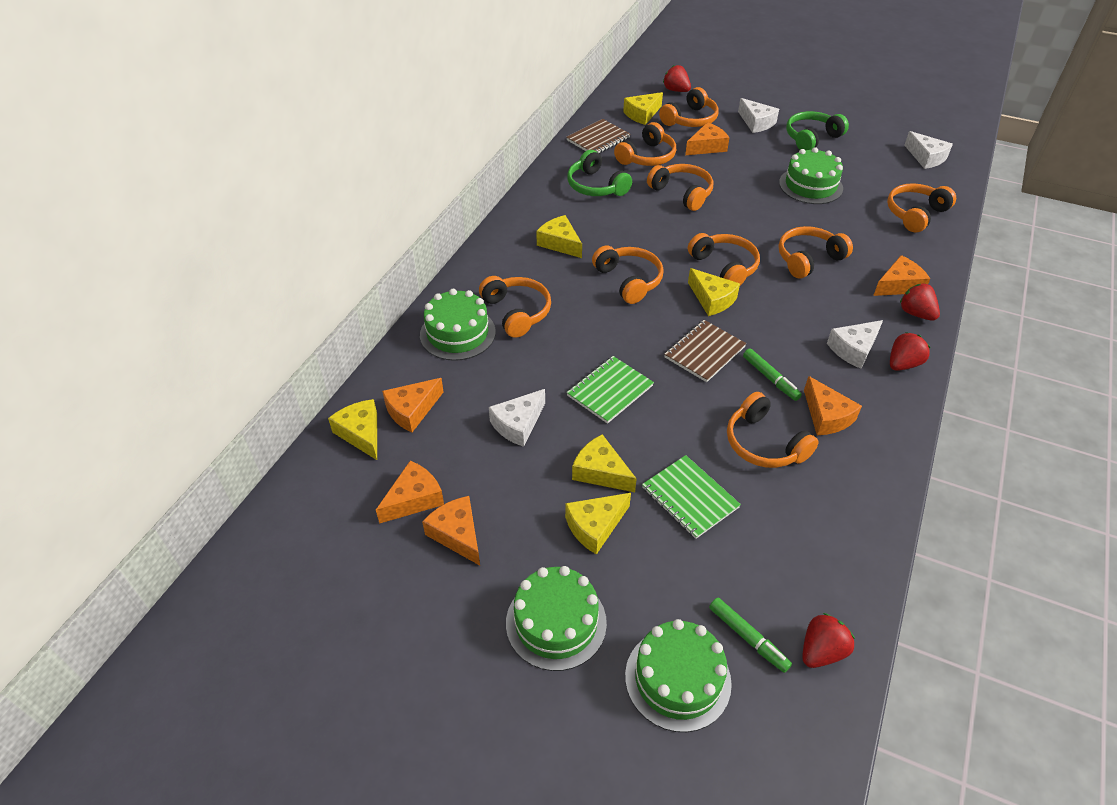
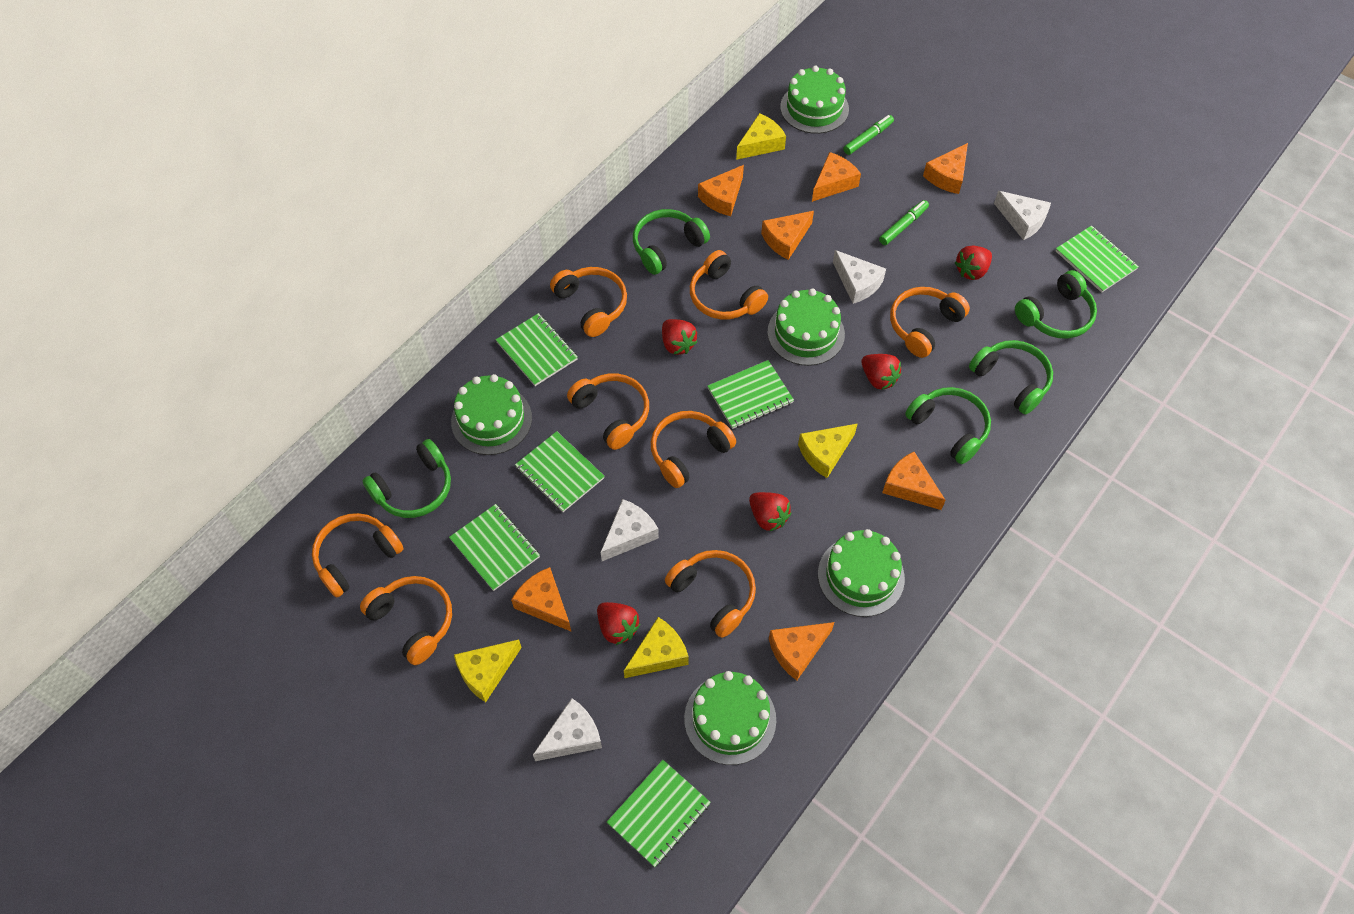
brown notebook: [566,119,631,153] [664,320,746,382] = 2 -> none = 0
green cake: [420,289,496,361] [506,566,607,671] [625,619,732,732] [779,147,843,204] = 4 -> [451,374,532,455] [684,671,776,765] [767,288,845,366] [780,66,849,134] [818,529,905,617] = 5
green headphones: [567,150,632,196] [786,111,849,150] = 2 -> [362,439,451,518] [633,209,710,275] [905,387,991,464] [969,340,1053,415] [1015,270,1097,339] = 5
green notebook: [566,356,654,424] [642,455,741,539] = 2 -> [449,504,540,591] [496,313,578,386] [515,431,604,512] [607,760,711,867] [708,360,794,429] [1056,225,1139,293] = 6
orange cheese: [376,461,444,524] [382,378,444,432] [422,496,480,566] [685,122,729,155] [804,376,862,435] [873,255,930,296] = 6 -> [511,567,571,631] [698,165,744,216] [761,211,814,260] [769,622,834,680] [812,152,861,202] [882,452,946,510] [923,143,968,194] = 7
orange headphones: [479,276,551,338] [592,246,664,304] [614,122,676,166] [647,164,713,211] [659,87,718,127] [688,233,760,285] [727,392,819,468] [778,226,853,278] [887,183,956,233] = 9 -> [312,513,404,598] [360,576,452,665] [550,267,627,337] [567,373,649,450] [651,411,736,488] [665,550,756,638] [690,250,768,320] [890,287,970,358] = 8
red strawberry: [663,65,691,92] [802,613,855,668] [890,332,931,371] [900,283,940,321] = 4 -> [597,602,640,645] [662,319,698,355] [749,492,791,531] [861,354,901,390] [955,246,992,280] = 5
yellow cheese: [328,399,377,460] [536,215,582,258] [565,493,631,555] [572,434,637,492] [623,92,663,125] [688,268,740,316] = 6 -> [454,639,522,702] [624,617,689,678] [736,113,786,160] [798,423,858,478] = 4

